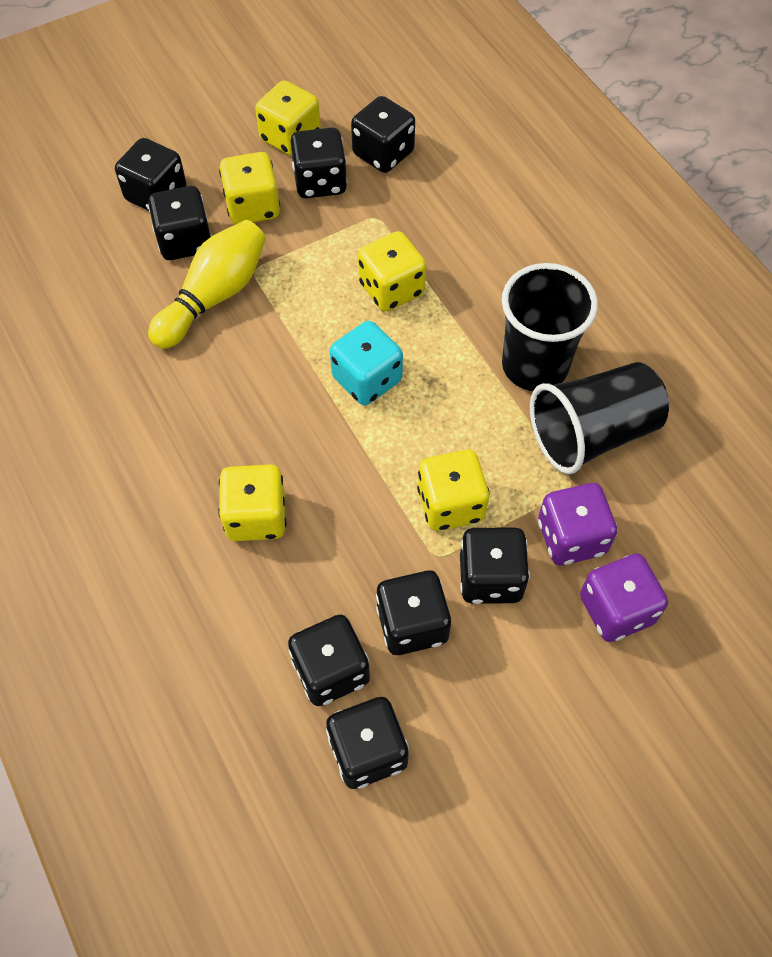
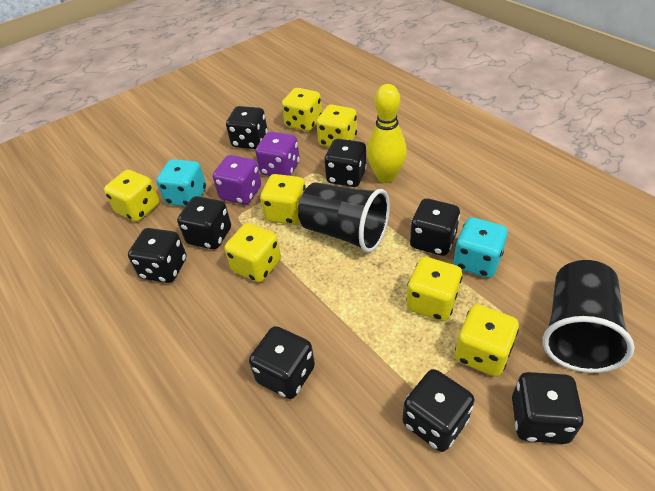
turquoise dice: [330,321,403,405] = 1 -> [156,159,206,207] [453,217,508,278] = 2
yellow dice: [218,464,286,541] [219,152,280,224] [255,80,321,156] [358,231,426,312] [417,450,490,531] = 5 -> [104,170,159,222] [224,223,281,283] [260,174,306,225] [282,88,322,131] [316,104,357,147] [406,257,462,321] [455,304,519,377] = 7

